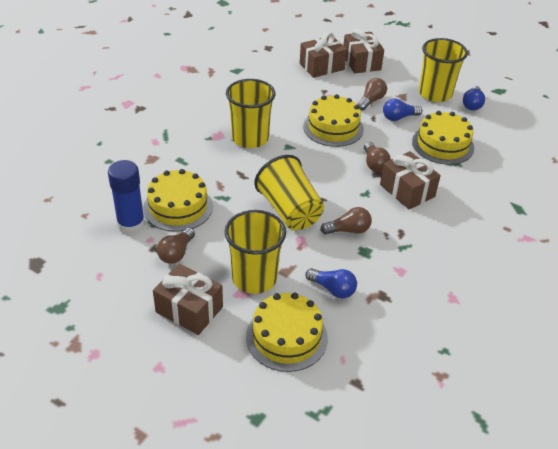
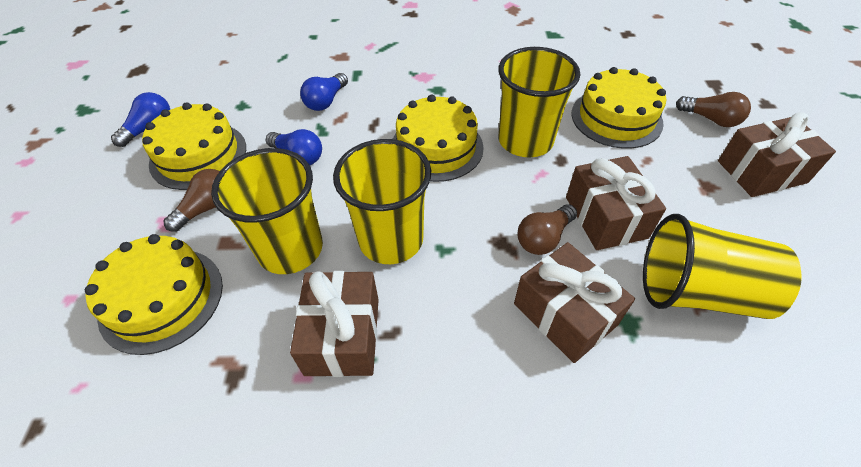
blue glue stick: [108,160,145,235] = 1 -> none = 0
brown light bulb: [157,228,195,264] [320,207,372,235] [358,78,387,110] [364,142,391,172] = 4 -> [163,169,220,232] [518,204,577,255] [676,92,751,127] = 3

